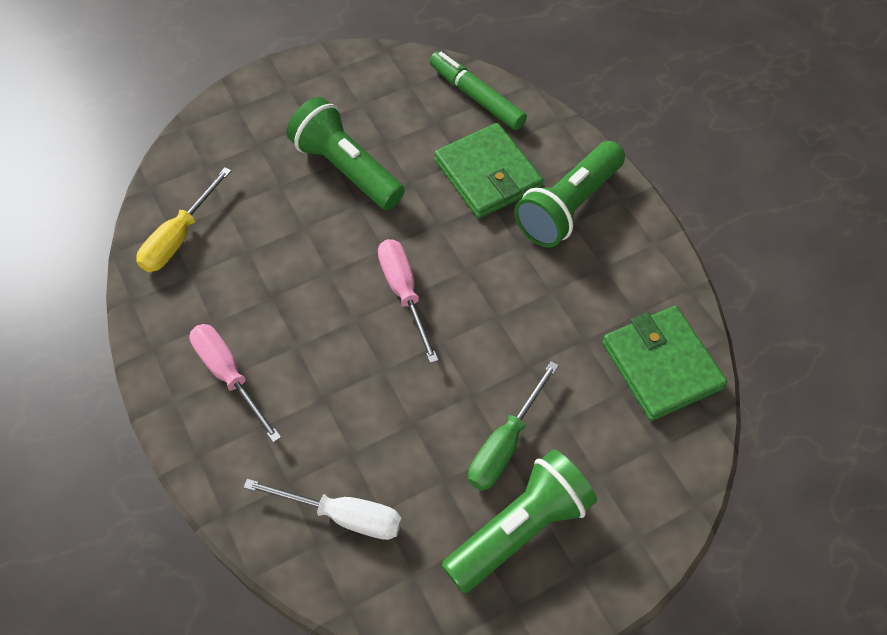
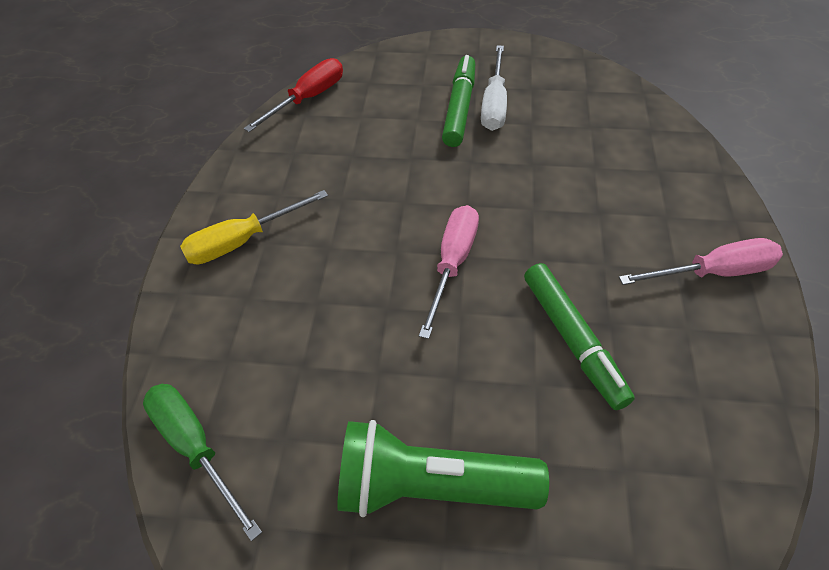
green flashlight: [286,97,405,210] [441,450,597,593] [514,141,625,248] = 3 -> [337,420,549,517] = 1
green marker: [429,51,527,130] = 1 -> [442,55,475,147] [524,263,635,410] = 2
green wallet: [434,123,543,218] [602,306,727,421] = 2 -> none = 0
red screwdriver: none = 0 -> [244,58,343,132] = 1

